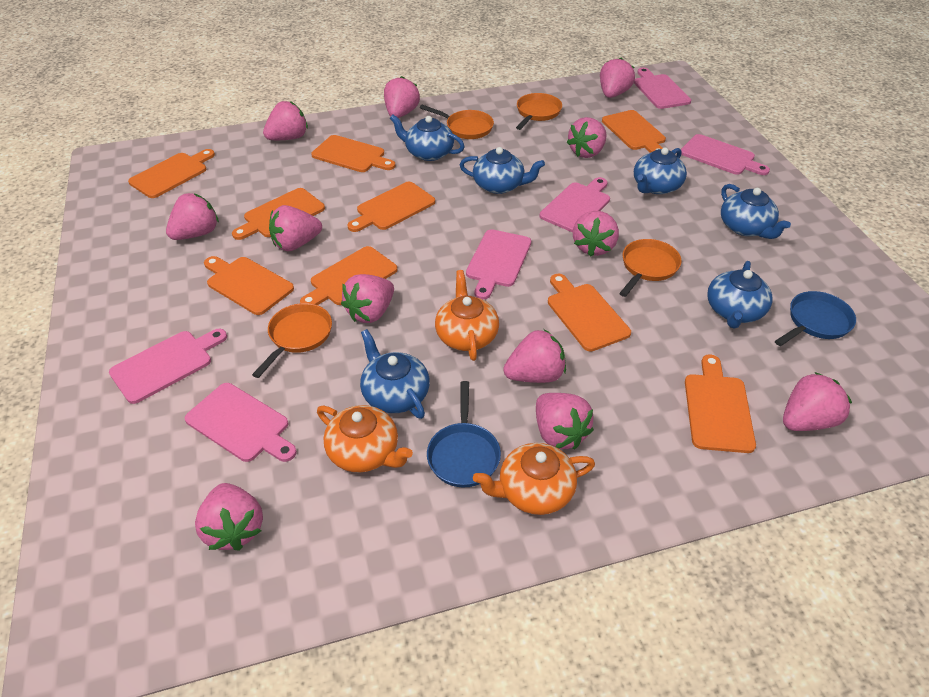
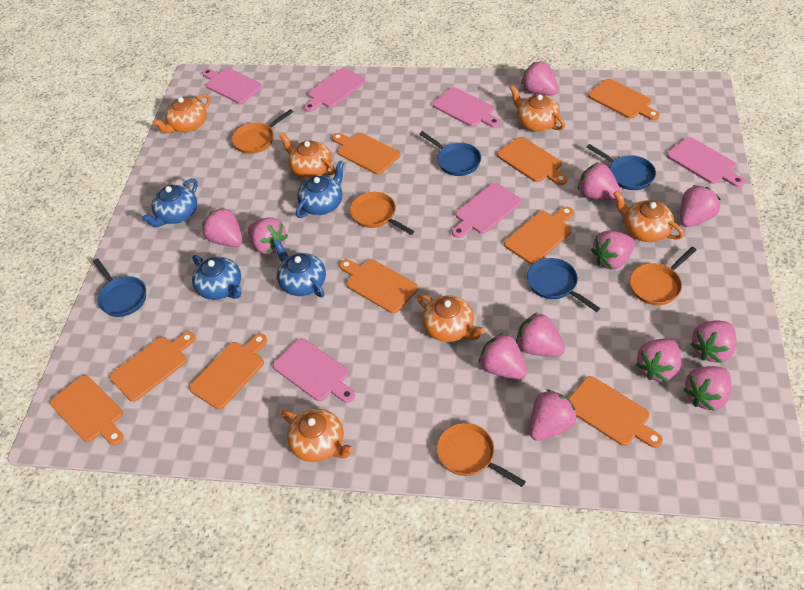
blue pan: [427,381,501,488] [775,291,856,346] = 2 -> [93,258,146,317] [419,131,481,176] [527,258,600,312] [586,144,656,190] = 4
blue teapot: [360,329,430,419] [390,115,465,161] [460,147,545,194] [634,147,687,194] [707,261,772,329] [721,184,791,239] = 6 -> [142,179,198,227] [192,255,242,300] [273,239,326,297] [296,161,344,218] = 4
orange teapot: [317,405,413,472] [435,270,499,361] [473,443,595,515] = 3 -> [153,94,211,133] [279,133,335,178] [281,409,354,462] [417,294,485,342] [510,85,565,132] [613,191,684,242] = 6

